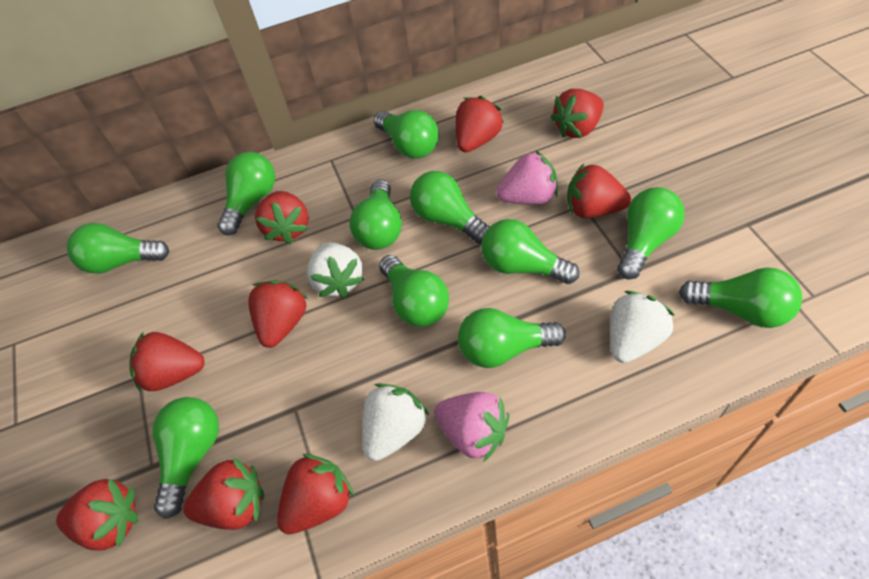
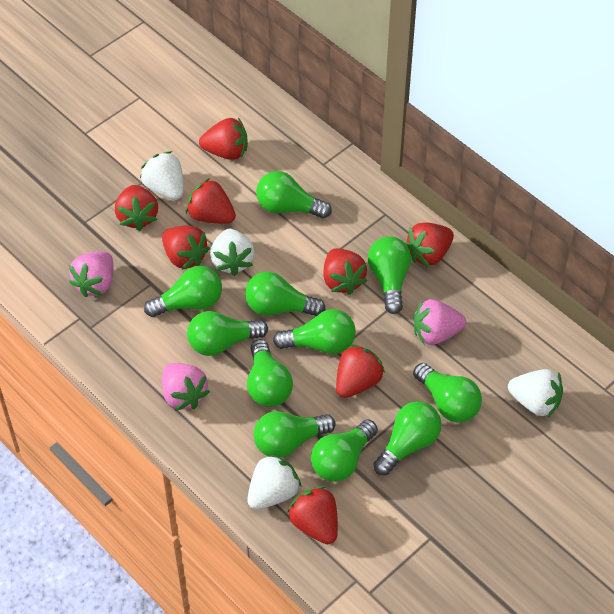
pink strawberry: [434,392,509,462] [496,150,558,204] = 2 -> [69,251,113,297] [162,363,210,411] [414,299,466,345] = 3
red strawberry: [56,478,138,551] [129,331,205,391] [183,457,264,530] [248,280,308,348] [255,191,309,244] [277,454,354,534] [456,96,504,152] [550,89,604,138] [567,164,631,218] = 9 -> [115,185,158,231] [162,226,210,270] [186,178,236,224] [199,118,248,160] [287,486,338,544] [323,248,367,295] [336,344,385,398] [405,222,454,267] = 8
white strawberry: [307,242,364,298] [362,383,429,461] [610,291,675,363] = 3 -> [140,151,184,200] [210,229,255,276] [247,454,302,510] [508,369,563,417] = 4

